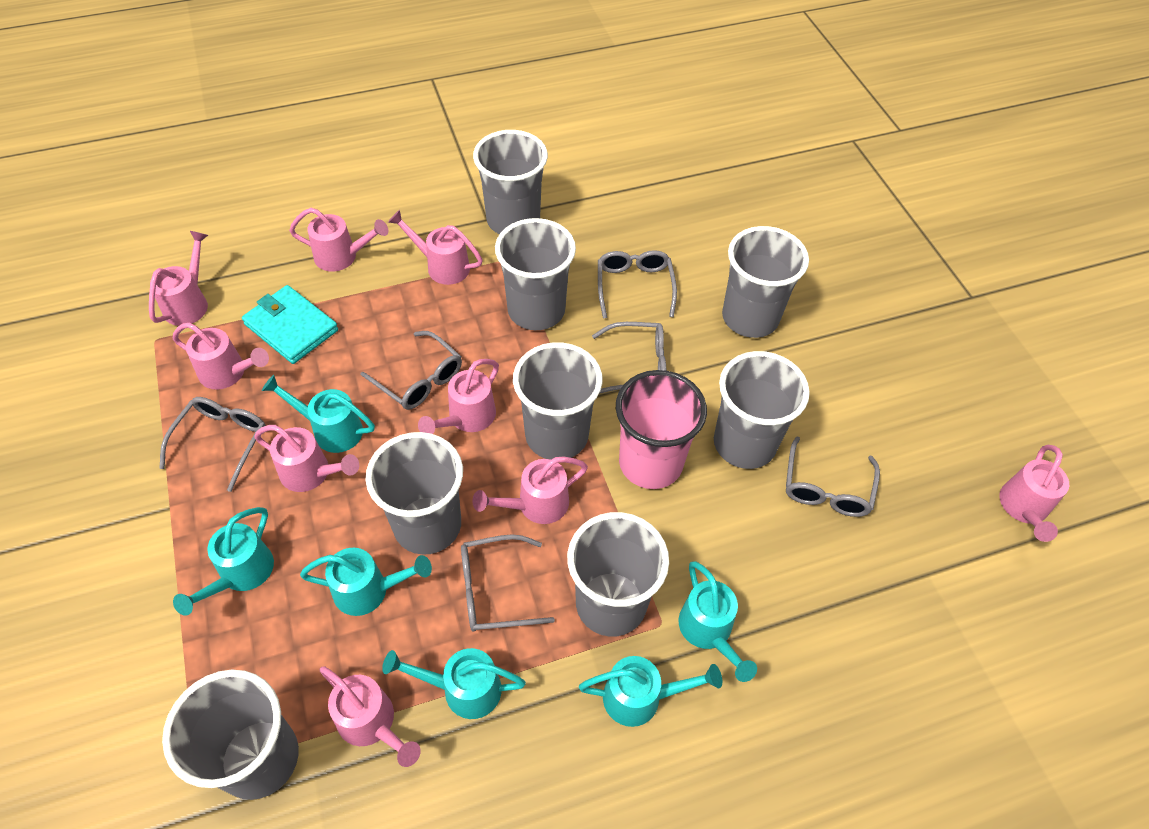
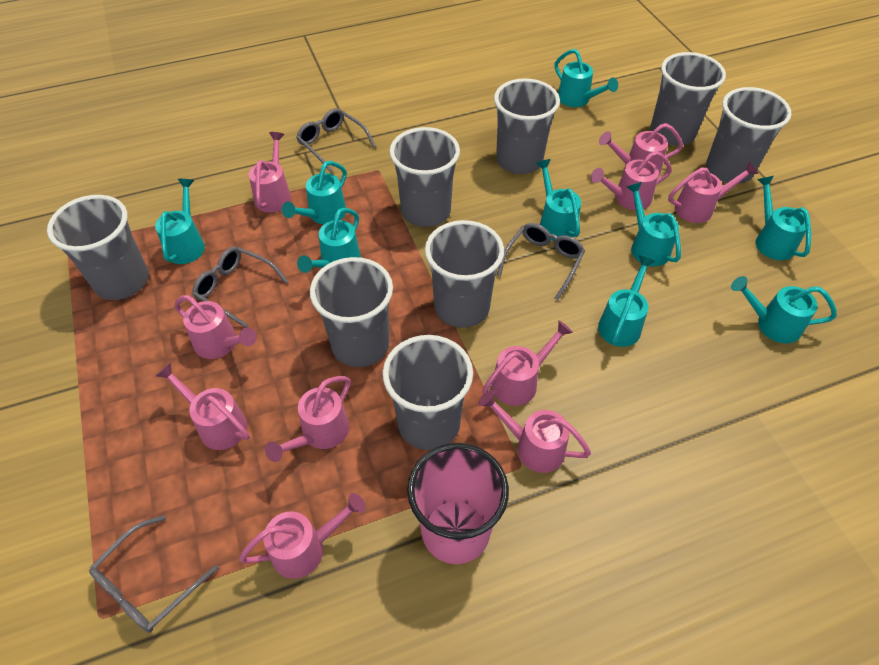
grey glasses: [159,397,266,492] [361,331,462,410] [461,534,555,632] [592,322,666,394] [598,250,677,319] [786,436,880,517] = 6 -> [89,515,219,633] [192,247,288,328] [296,108,376,173] [497,223,585,300] = 4
pink watering can: [149,231,208,326] [173,322,269,389] [254,425,359,492] [289,208,388,272] [319,666,421,767] [388,210,483,285] [418,359,499,434] [473,457,588,524] [1000,445,1069,542] = 9 -> [156,363,250,450] [175,295,257,359] [239,493,366,579] [249,132,291,212] [265,376,351,462] [479,390,591,473] [482,320,573,406] [591,151,672,210] [599,123,683,175] [668,161,758,223] = 10
turquoise wallet: [242,285,338,364] = 1 -> none = 0
turquoise watering can: [173,507,274,616] [262,375,375,453] [300,548,432,616] [382,648,526,719] [579,656,722,727] [679,561,757,682] = 6 -> [155,179,205,264] [282,161,347,224] [297,208,361,273] [536,159,581,241] [554,49,618,107] [598,255,655,347] [627,182,681,266] [731,276,837,343] [756,176,811,260] = 9

